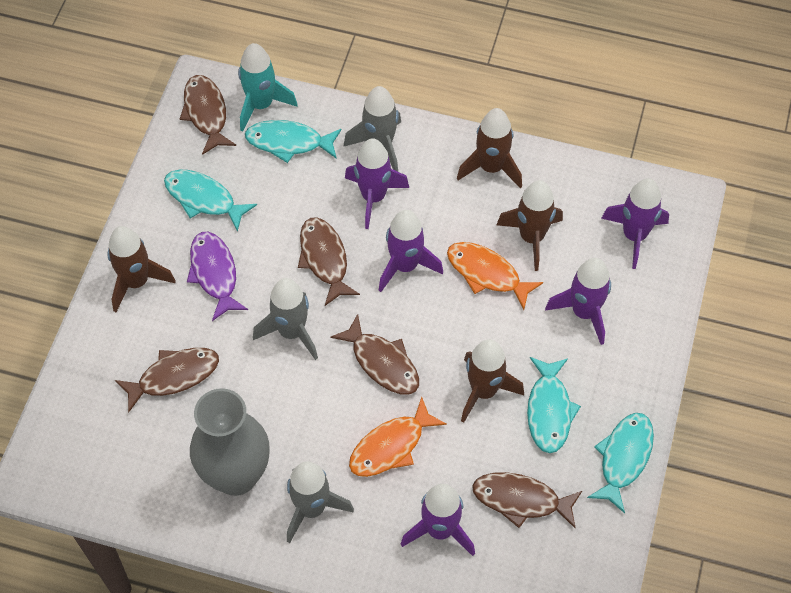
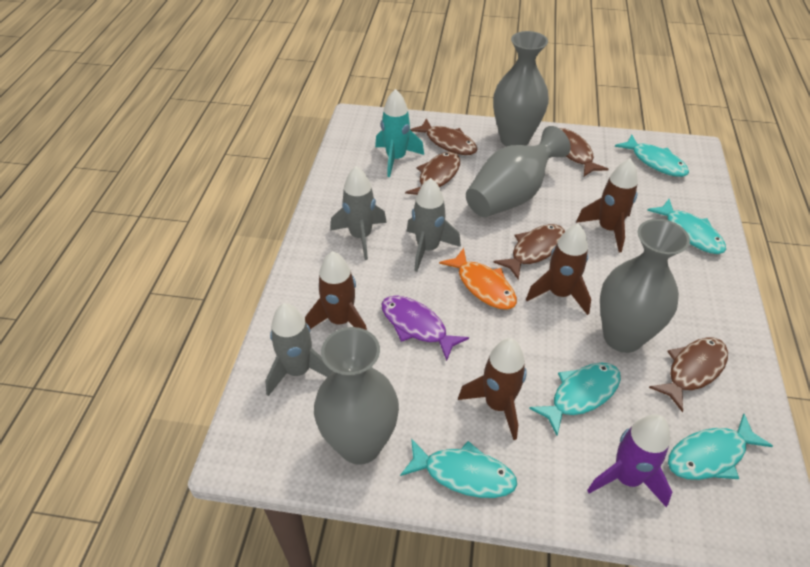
grey vase: [190,388,270,496] = 1 -> [314,327,399,465] [466,126,571,217] [493,31,549,146] [600,219,690,353] = 4
orange fish: [349,397,447,477] [447,242,543,310] = 2 -> [439,248,517,310] = 1
purple rocket: [345,138,409,229] [379,210,443,292] [401,484,475,556] [545,258,611,345] [601,178,669,269] = 5 -> [587,414,672,507] = 1
turquoise fish: [164,169,257,232] [245,120,341,163] [527,357,581,453] [587,413,654,513] = 4 -> [400,438,517,498] [529,363,621,436] [615,134,689,177] [647,199,726,254] [668,414,773,480] = 5

